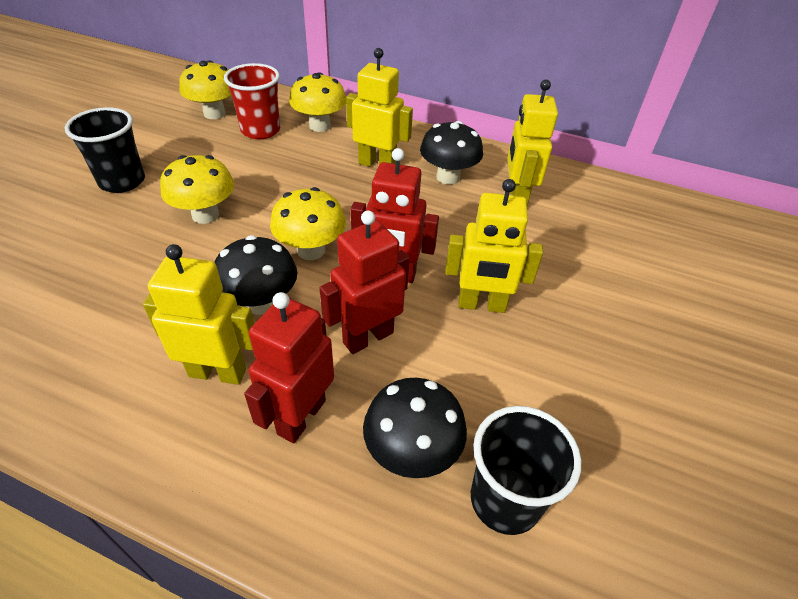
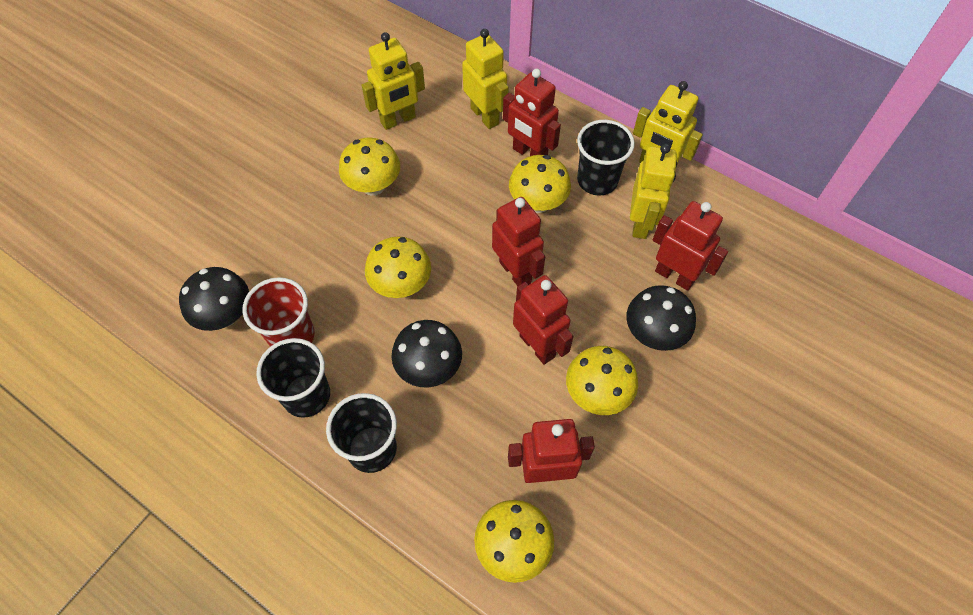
black cup: [65,107,145,193] [471,406,581,535] = 2 -> [256,338,330,418] [326,393,397,473] [577,120,635,196] = 3
red robot: [244,292,334,443] [319,210,410,354] [351,148,439,283] = 3 -> [492,197,545,286] [503,69,561,156] [508,419,595,483] [513,275,574,365] [653,201,728,291] = 5
yellow mushroom: [160,155,234,224] [179,60,231,119] [270,187,346,260] [289,72,346,132] = 4 -> [339,137,400,196] [365,236,431,298] [474,500,554,583] [509,155,571,213] [566,346,638,415] = 5

